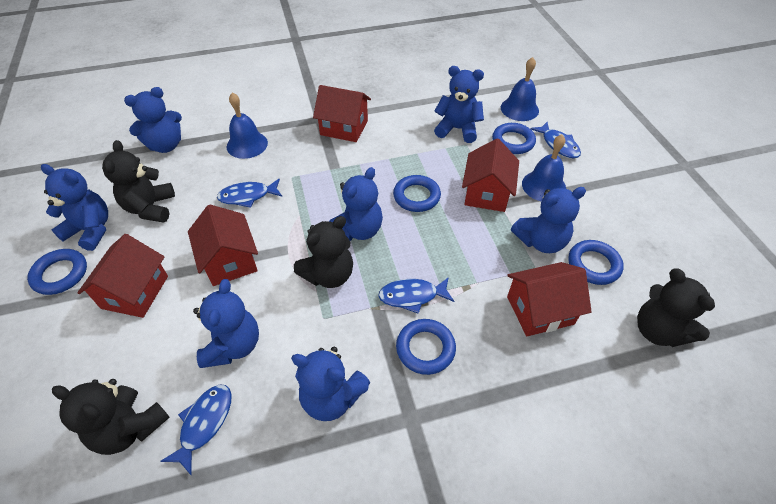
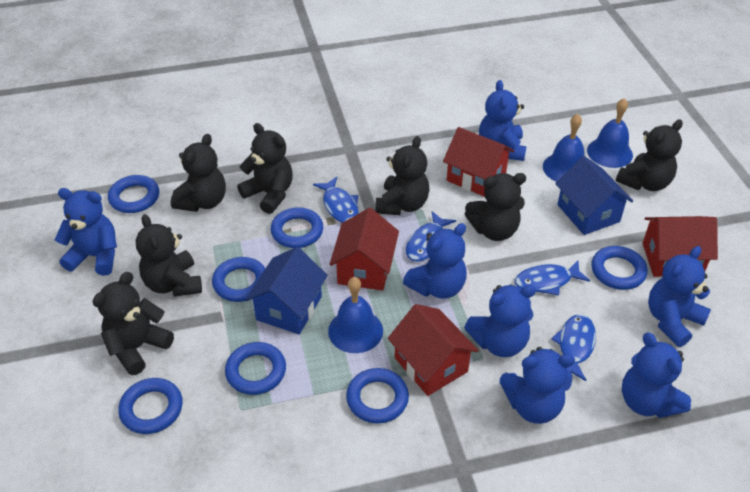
black teddy bear: [52,379,170,455] [102,140,175,223] [294,216,353,288] [637,268,715,347] = 4 -> [93,272,174,375] [136,214,202,297] [171,134,226,212] [237,123,293,214] [375,136,430,215] [465,173,526,241] [616,119,683,191] = 7
blue house: none = 0 -> [245,247,328,334] [555,156,633,235] = 2
blue ring: [27,249,87,295] [393,175,441,212] [396,319,456,375] [492,123,536,154] [568,240,624,285] = 5 -> [108,175,159,213] [118,378,183,434] [212,257,265,302] [225,342,286,395] [271,207,323,248] [346,368,409,424] [591,246,648,290] = 7
red house: [78,234,168,318] [188,204,258,286] [313,85,371,142] [462,139,519,212] [507,262,592,336] = 5 -> [329,208,399,291] [388,304,479,396] [443,127,514,197] [643,216,718,277] = 4

